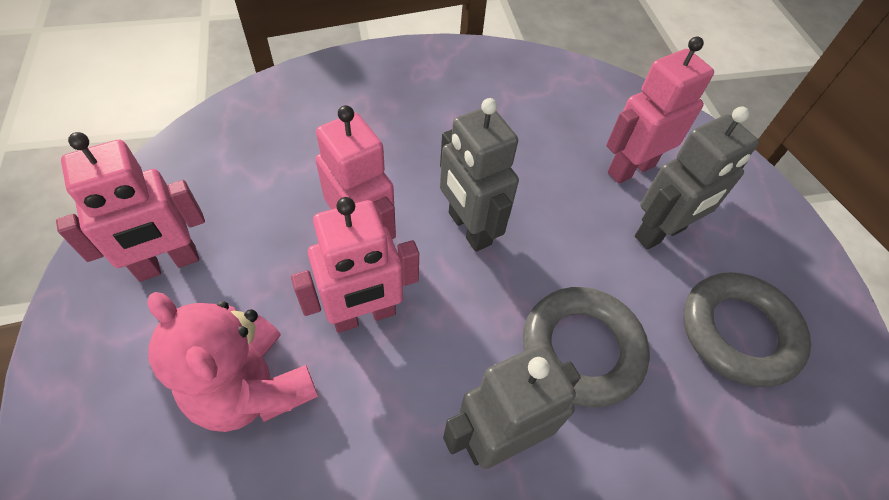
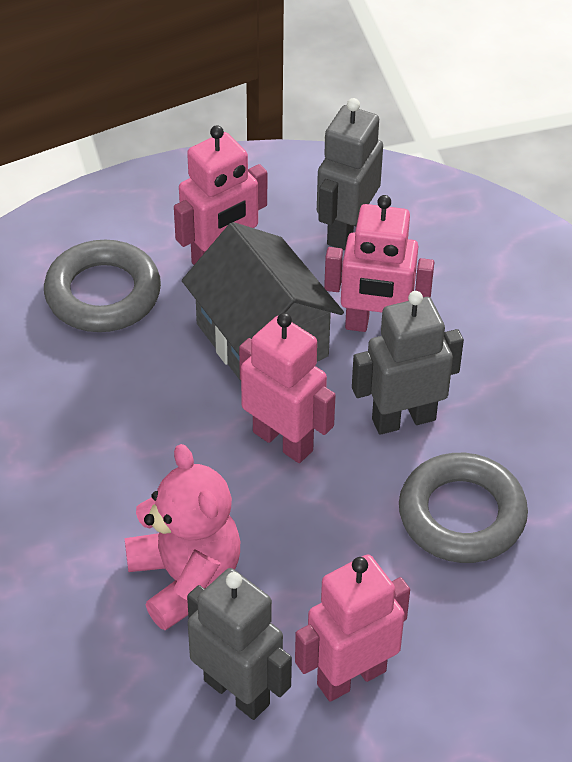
grey house: none = 0 -> [182,222,344,381] = 1

